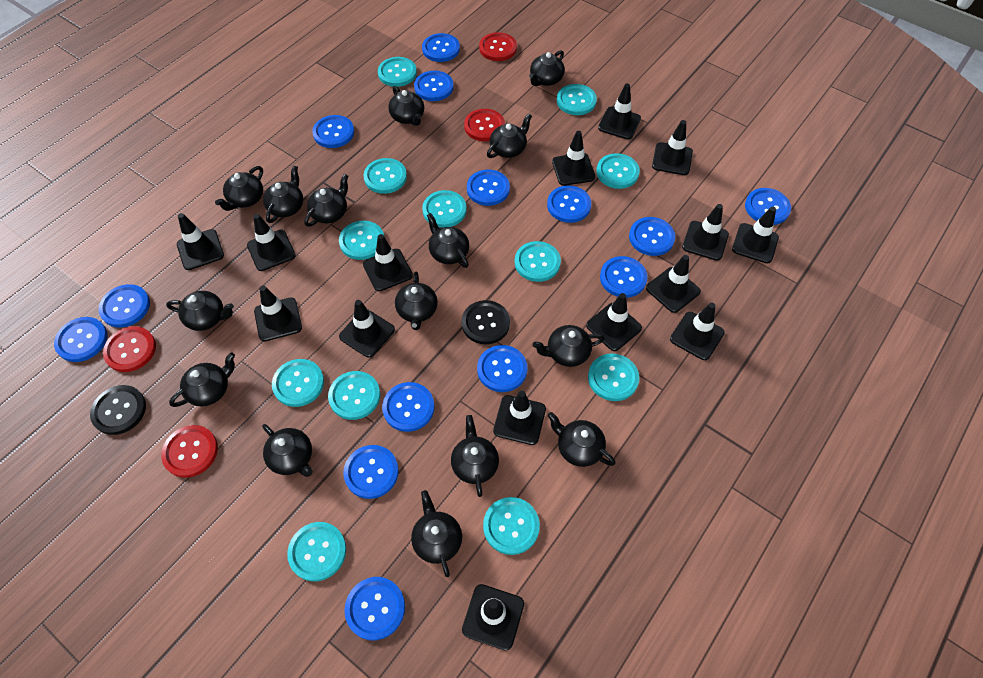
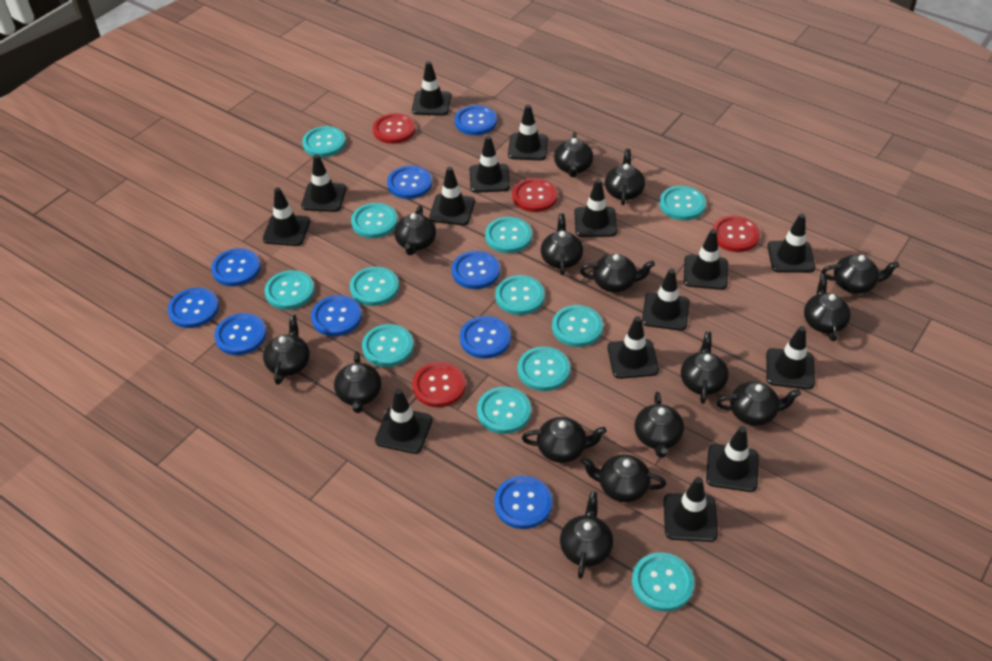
black button: [90,385,146,435] [461,300,510,344] = 2 -> none = 0
blue button: [54,317,108,362] [98,284,150,328] [312,115,354,148] [343,445,399,499] [344,577,405,640] [382,382,435,432] [414,71,454,101] [422,33,460,62] [467,170,510,206] [477,345,528,392] [547,186,591,223] [600,256,648,298] [629,217,675,256] [745,188,791,225] = 14 -> [168,288,219,328] [211,248,261,286] [214,313,267,355] [311,295,362,336] [387,166,432,199] [452,251,500,289] [455,105,497,135] [460,316,511,359] [494,476,553,529] = 9

